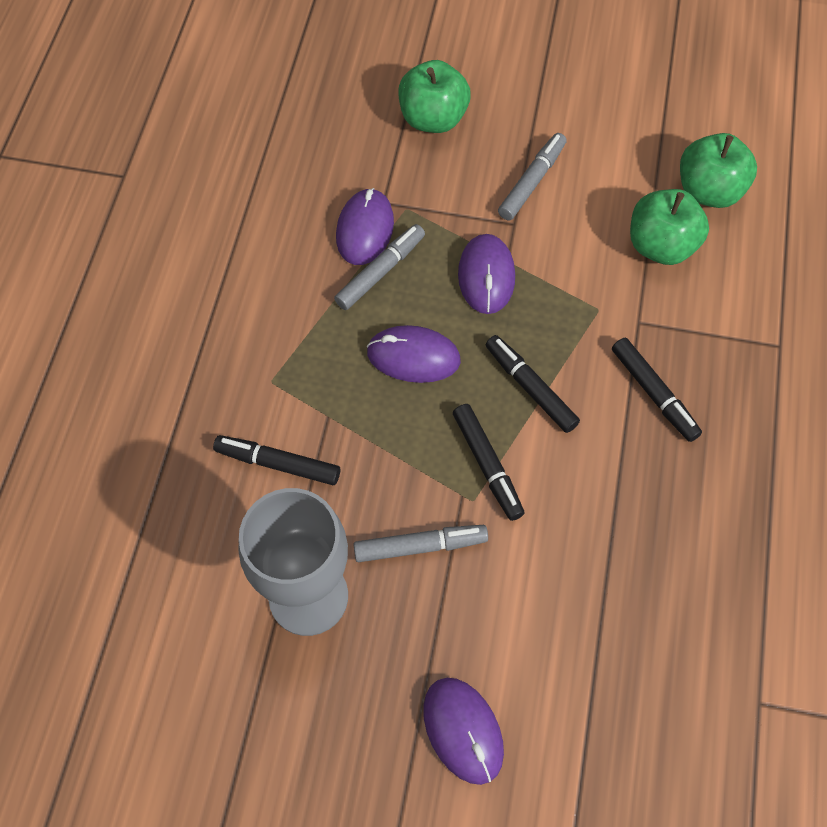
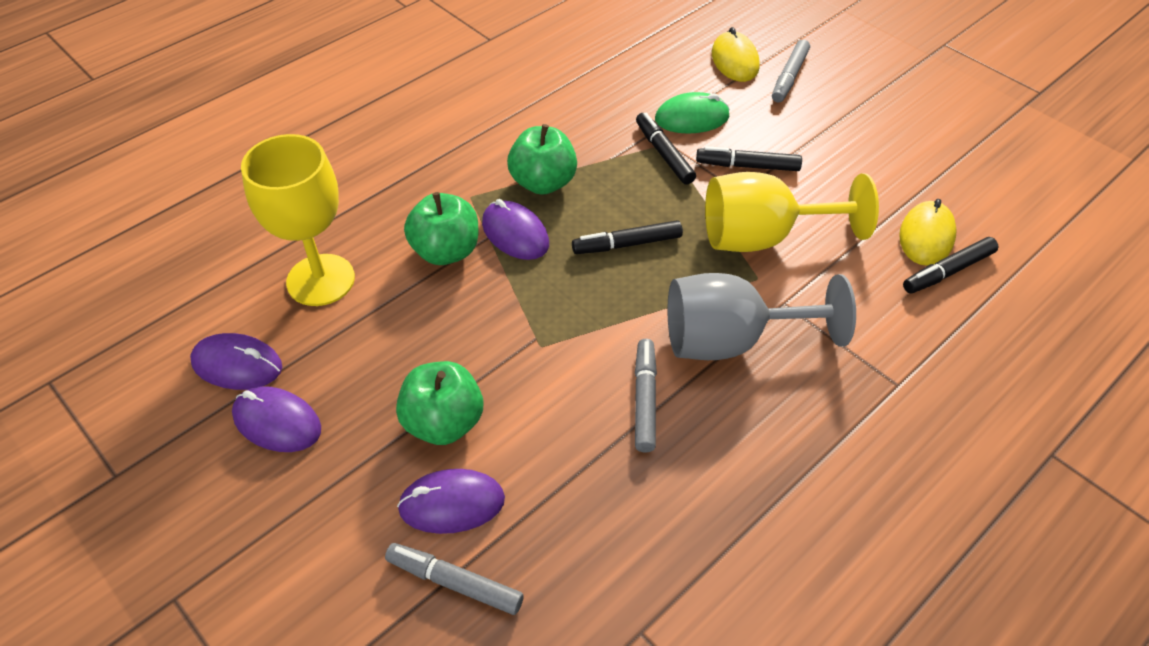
green mouse: none = 0 -> [655,92,730,134] = 1
yellow goblet: none = 0 -> [241,134,355,306] [705,172,879,252] = 2
yellow mouse: none = 0 -> [712,27,760,82] [899,199,957,266] = 2

